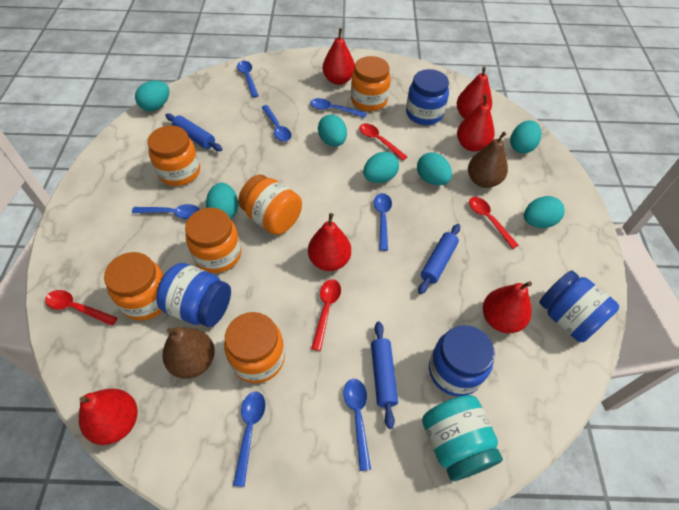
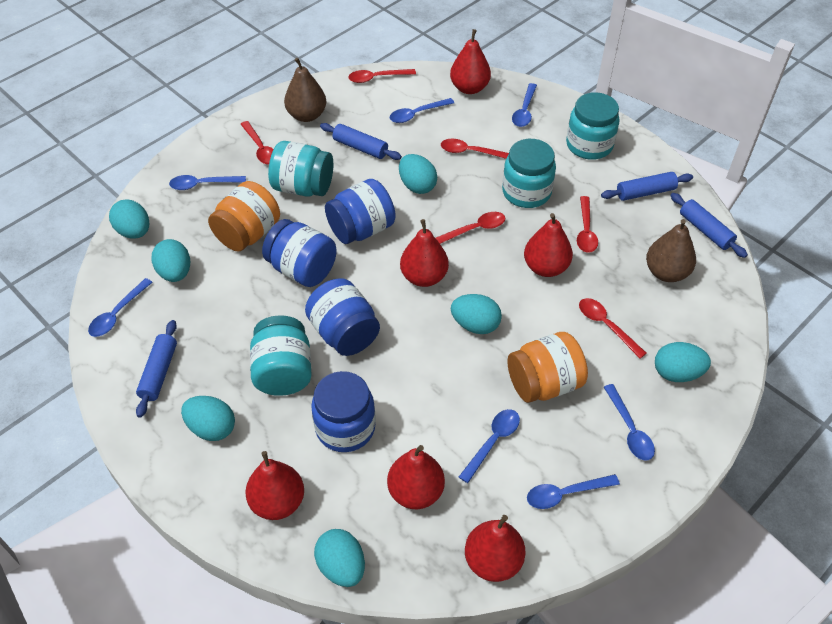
blue rolling pin: [165,114,222,151] [371,322,398,429] [418,224,460,294] = 3 -> [136,320,177,418] [320,123,402,160] [601,172,693,201] [670,193,748,258] = 4
orange jar: [104,252,164,320] [147,125,200,186] [185,208,241,273] [224,312,285,383] [238,174,302,235] [351,56,391,111] = 6 -> [208,181,280,252] [507,332,588,403] = 2
red spoon: [45,290,117,326] [311,279,341,351] [359,123,408,160] [469,197,519,249] = 4 -> [241,121,273,165] [348,69,416,83] [436,212,505,244] [441,139,509,159] [577,196,598,253] [579,298,647,358] = 6
turquoise jar: [422,395,503,481] = 1 -> [250,315,312,396] [268,141,333,197] [502,139,556,208] [566,92,619,160] = 4

